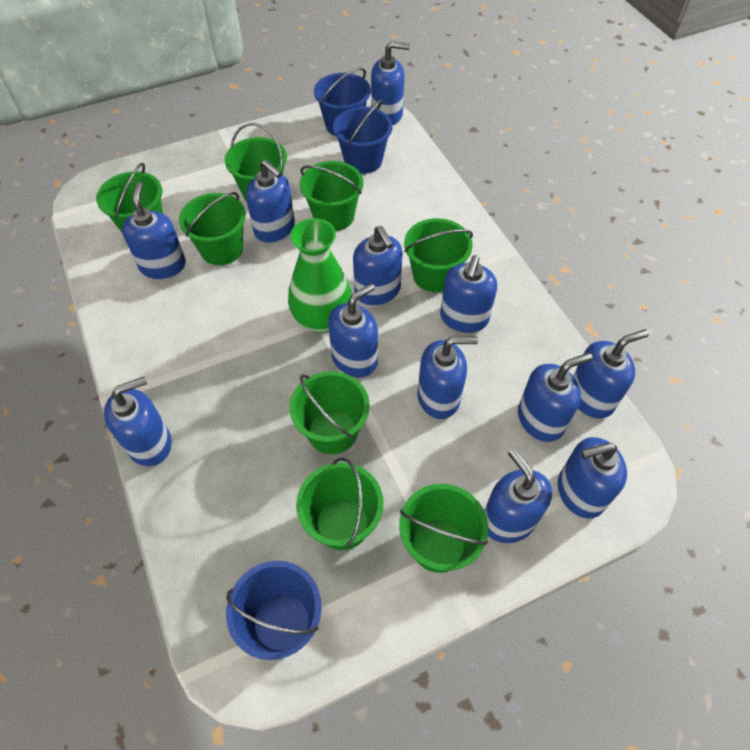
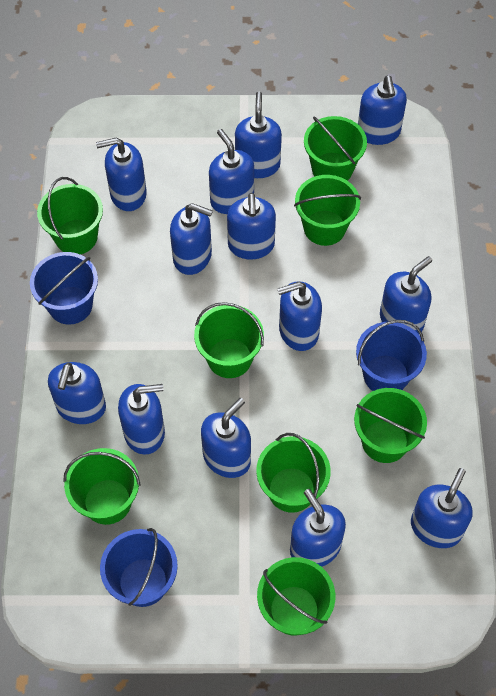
blue soap dispenser: [104,377,172,466] [122,182,186,279] [246,160,295,243] [328,283,378,378] [353,226,403,305] [371,41,410,125] [417,336,478,419] [440,255,497,333] [484,449,552,543] [518,353,592,442] [558,437,627,518] [573,329,649,418] = 12 -> [48,362,106,424] [96,137,147,211] [118,384,165,455] [170,203,213,275] [201,398,251,478] [209,129,254,214] [227,193,276,260] [235,92,282,178] [278,281,322,351] [290,489,346,567] [358,76,407,145] [380,256,432,334] [411,468,473,548] = 13
green vase: [288,218,352,333] = 1 -> none = 0

